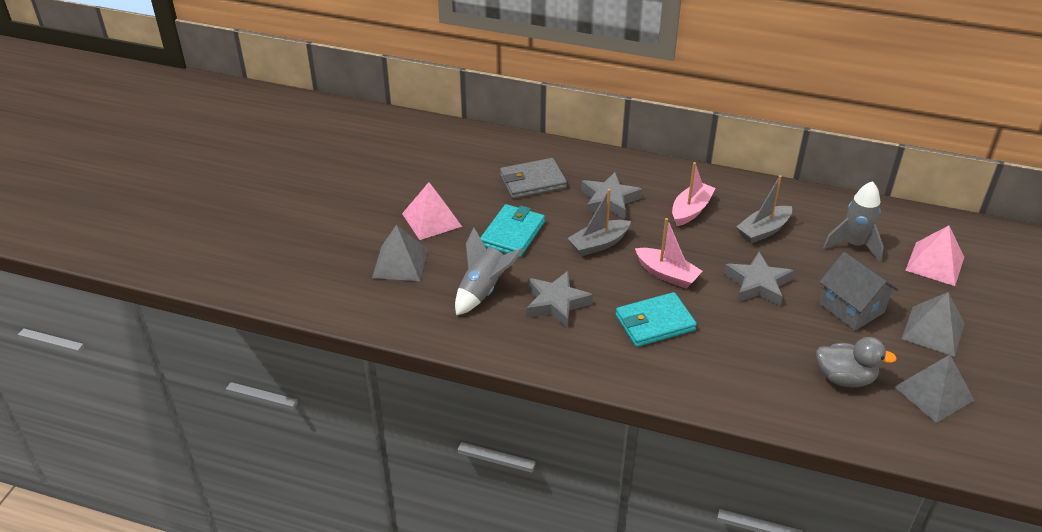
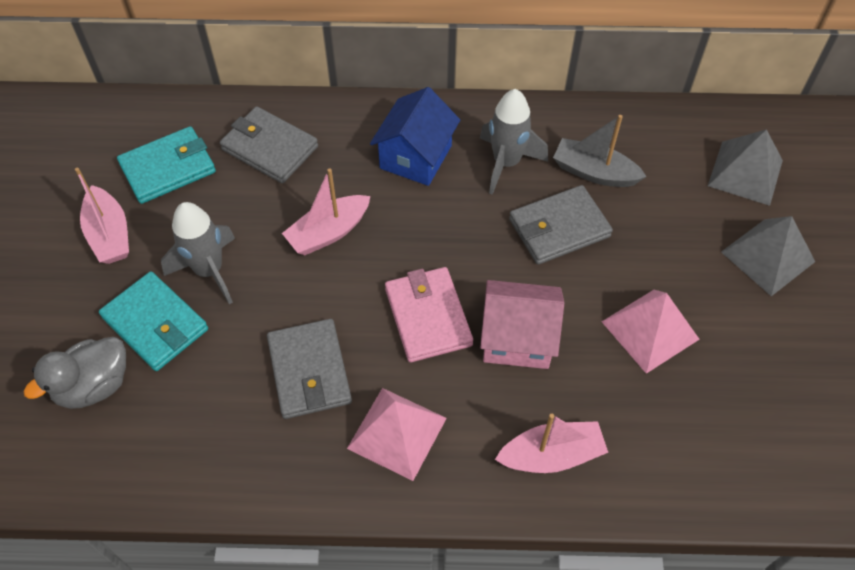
blue house: none = 0 -> [370,87,460,186] = 1
grey boat: [567,189,631,256] [736,175,792,244] = 2 -> [553,115,647,187] = 1
grey house: [819,252,898,331] = 1 -> none = 0
grey pyramid: [372,225,428,281] [895,355,974,423] [902,292,965,357] = 3 -> [708,129,783,206] [721,216,815,296] = 2
grey star: [526,271,593,328] [581,172,642,219] [724,252,794,306] = 3 -> none = 0
grey wallet: [500,158,567,199] = 1 -> [220,106,318,183] [267,319,352,419] [509,185,613,265] = 3
pink boat: [635,218,702,288] [672,162,716,226] = 2 -> [75,168,129,264] [282,168,371,255] [495,414,608,473] = 3
pink house: none = 0 -> [480,280,564,369] = 1
pink wallet: none = 0 -> [385,267,473,362] = 1

